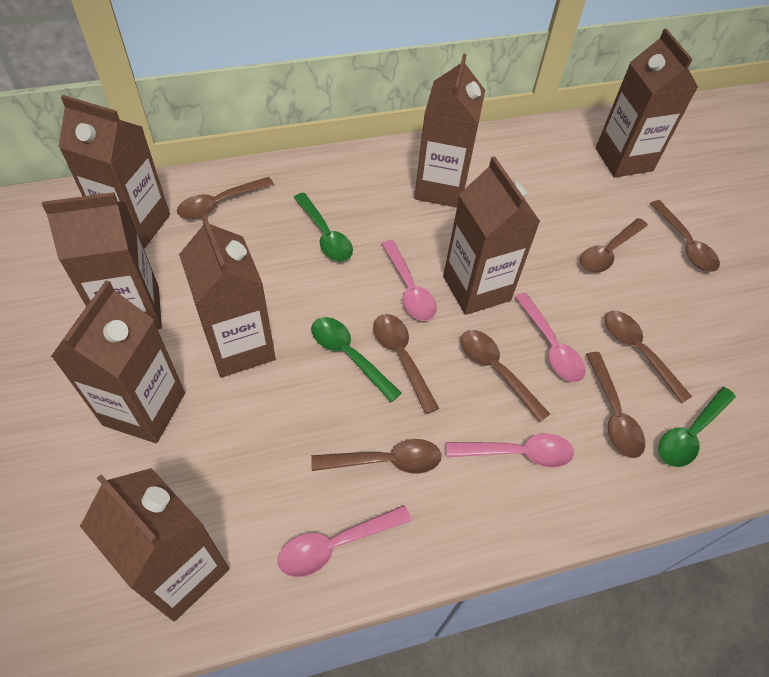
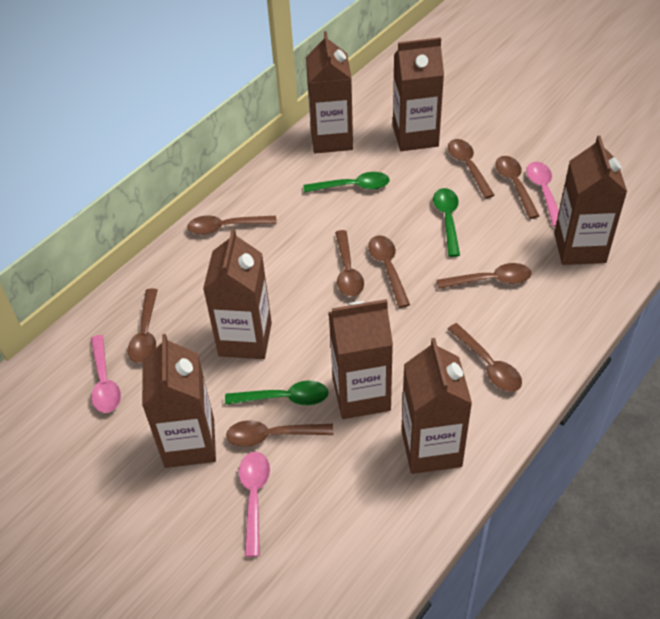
brown carton: [42,192,162,329] [51,280,185,443] [59,95,170,249] [80,468,229,621] [179,214,276,378] [414,53,485,208] [443,156,540,315] [596,29,698,177] = 8 -> [142,334,216,468] [203,229,272,359] [306,31,353,153] [329,299,393,419] [393,37,444,151] [401,338,472,474] [554,136,627,265] = 7
brown spoon: [177,177,274,219] [311,439,442,474] [373,314,439,414] [460,330,550,423] [580,218,648,273] [586,352,645,458] [605,311,692,403] [650,200,720,272] = 8 -> [128,288,158,363] [187,215,277,235] [226,420,334,447] [335,230,364,297] [368,235,410,308] [436,263,532,289] [448,139,495,199] [448,323,522,392] [495,156,539,219] = 9
pink spoon: [278,505,411,577] [382,240,437,321] [446,433,574,468] [515,293,586,382] = 4 -> [91,335,121,413] [238,452,270,557] [526,162,559,227] = 3

